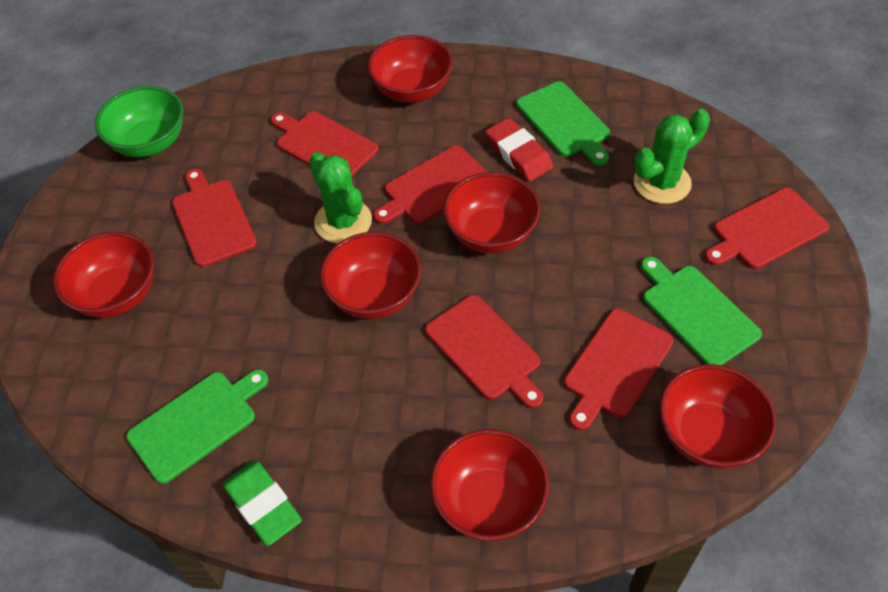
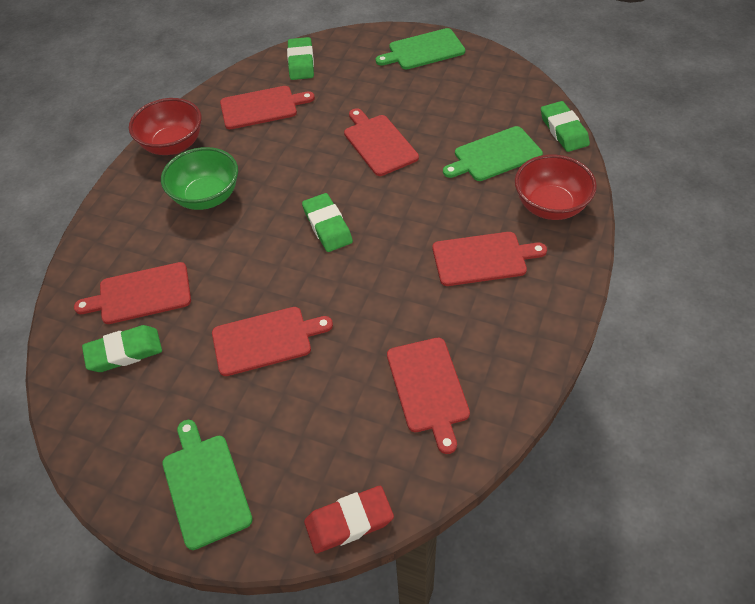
green cactus: [309,152,372,244] [634,109,710,204] = 2 -> none = 0
green eraser: [222,460,302,546] = 1 -> [82,325,162,372] [287,37,314,80] [302,193,353,252] [541,101,590,152] = 4
red bowl: [53,232,154,318] [320,232,421,319] [368,35,453,103] [430,429,549,541] [443,172,541,254] [659,364,776,469] = 6 -> [129,98,202,155] [515,155,597,220] = 2

